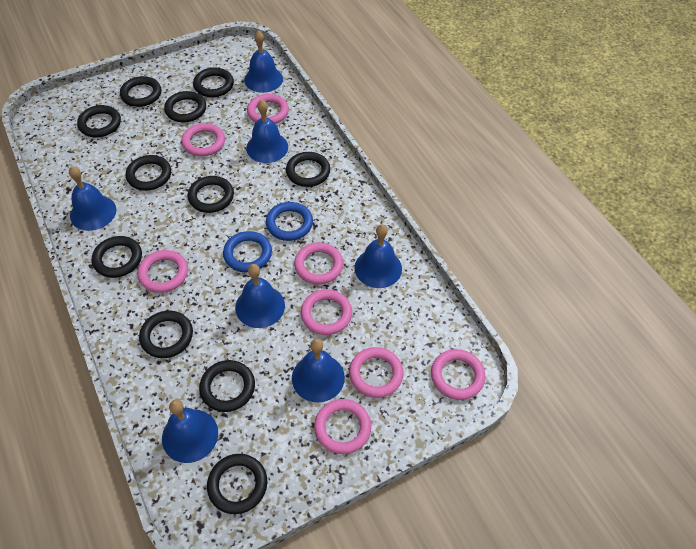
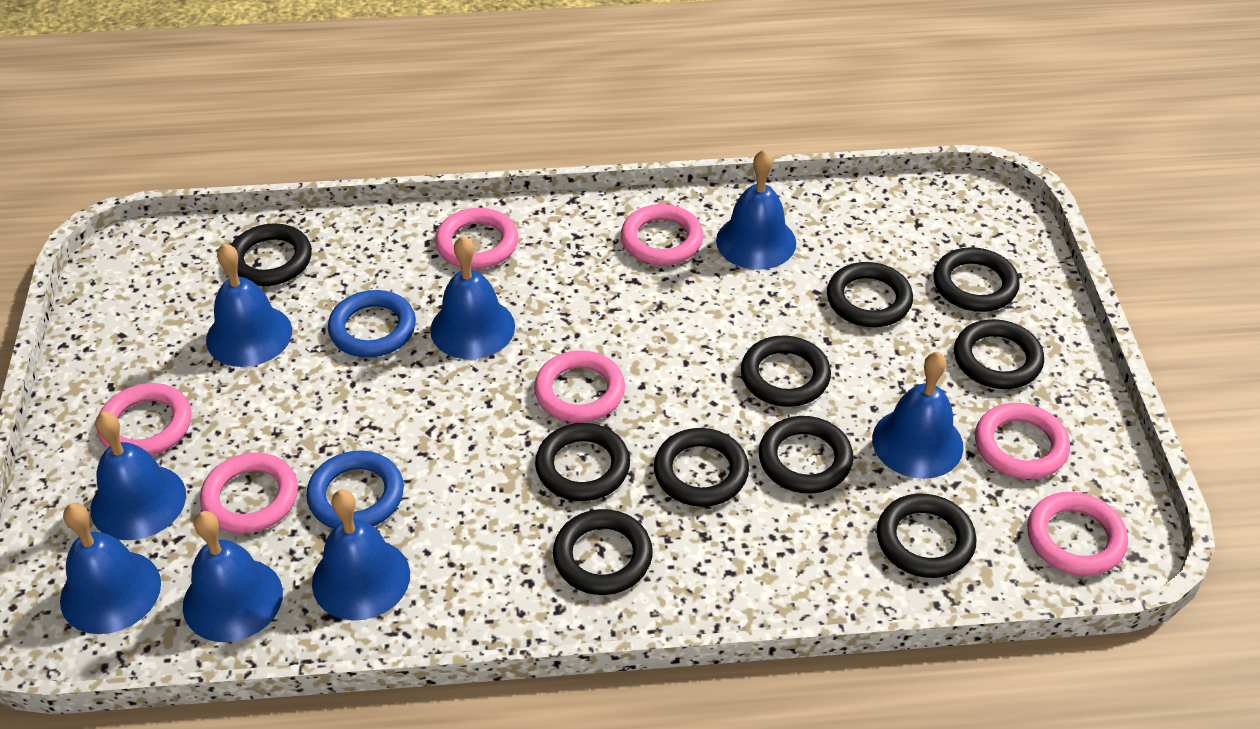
black ring: [77,105,121,137] [92,236,142,278] [120,76,161,107] [126,155,171,191] [139,311,193,358] [164,91,206,122] [188,176,234,213] [193,68,234,97] [199,360,255,412] [207,454,267,514] [286,152,330,187] = 11 -> [231,223,312,286] [535,423,630,501] [553,509,653,595] [654,428,749,507] [741,336,831,407] [759,416,854,494] [827,262,913,327] [877,494,977,578] [933,247,1020,312] [954,319,1044,389] = 10
blue bell: [69,166,116,231] [162,400,218,463] [235,264,285,328] [244,30,283,93] [246,100,288,163] [292,339,345,402] [354,224,402,288] = 7 -> [60,503,161,634] [90,412,186,540] [183,511,283,642] [206,243,292,367] [312,490,410,621] [430,236,515,359] [716,150,796,270] [872,352,963,479] = 8
pink ring: [138,250,188,293] [181,123,225,156] [247,94,289,124] [294,242,343,284] [301,289,352,335] [314,399,371,454] [349,347,403,398] [431,349,485,400] = 8 -> [97,383,191,456] [200,453,298,534] [435,208,518,269] [534,350,625,423] [621,204,703,265] [975,403,1070,479] [1027,492,1128,576] = 7

